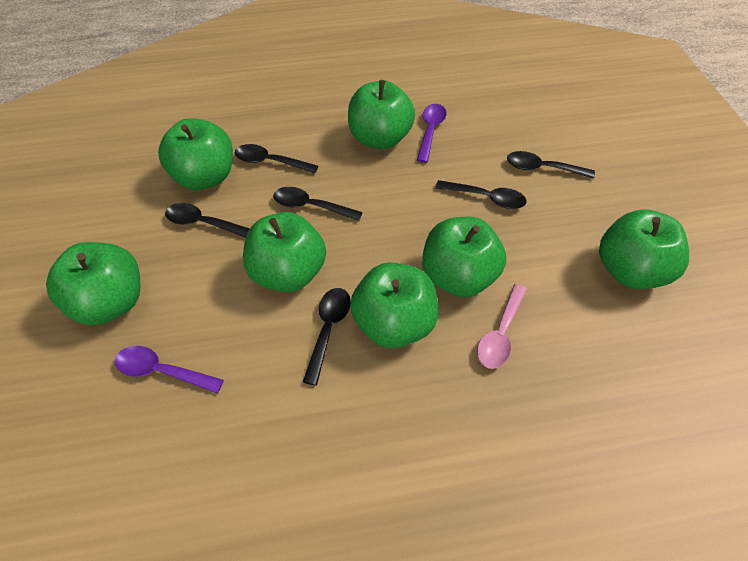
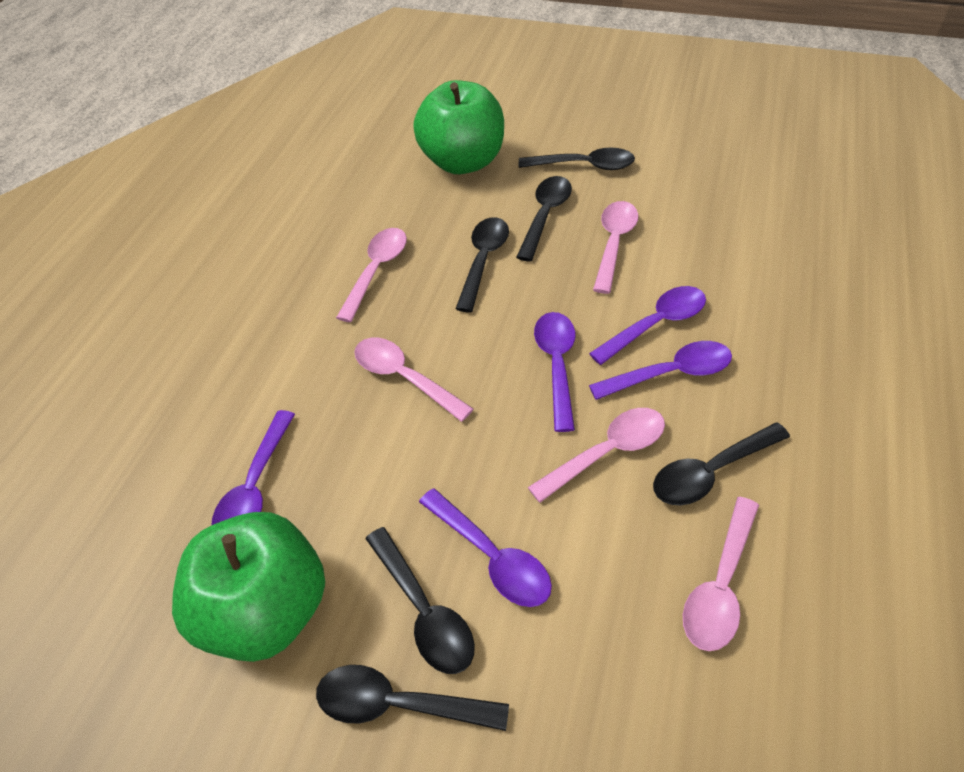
green apple: [46,242,140,326] [158,118,233,190] [243,212,326,292] [348,80,415,149] [350,262,438,348] [422,217,506,297] [599,209,689,289] = 7 -> [172,512,325,662] [413,80,504,174] = 2
pink spoon: [477,284,527,369] = 1 -> [336,228,407,322] [354,338,473,422] [528,408,665,503] [593,201,638,294] [683,497,759,651] = 5
purple spoon: [115,346,224,393] [417,104,447,163] = 2 -> [211,410,295,526] [419,488,552,607] [534,312,575,432] [589,286,706,365] [589,341,732,400] = 5

